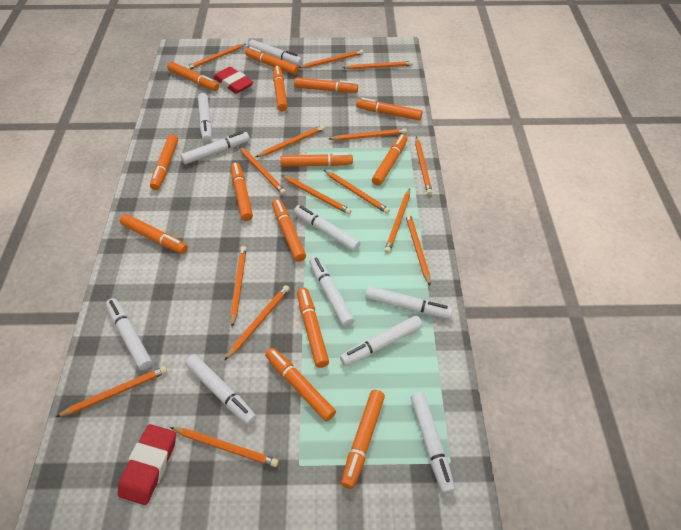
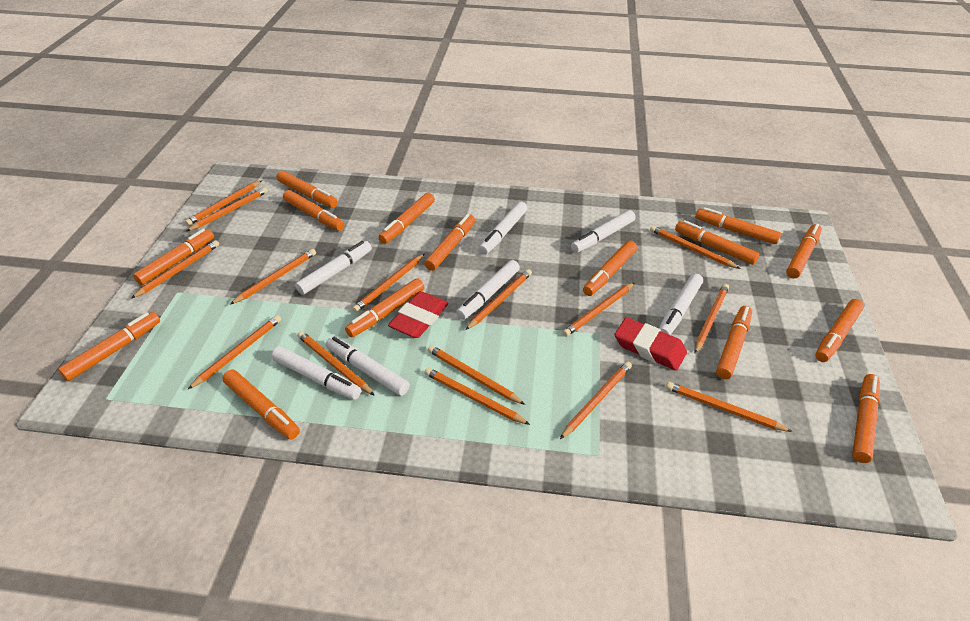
orange marker: [120,214,188,254] [150,134,178,190] [167,62,219,91] [231,162,253,221] [245,47,299,75] [265,348,336,421] [272,199,306,262] [273,66,287,111] [280,153,353,167] [294,77,358,93] [297,288,329,368] [341,390,385,489] [356,98,423,120] [372,134,408,186] = 14 -> [58,312,160,381] [133,229,214,285] [222,369,300,440] [277,171,338,208] [283,190,344,231] [345,278,424,337] [378,193,435,244] [424,214,475,271] [583,240,637,296] [675,220,759,265] [695,207,781,244] [716,306,752,379] [786,224,822,278] [815,299,864,362] [852,374,880,463] = 15
white marker: [106,298,152,370] [181,131,250,164] [185,354,257,425] [198,93,212,142] [249,40,302,65] [294,205,361,252] [309,256,354,327] [340,315,423,366] [365,286,453,319] [411,392,455,494] = 10 -> [271,346,361,400] [295,241,372,295] [326,336,410,396] [456,260,520,320] [479,202,527,255] [571,210,636,253] [659,273,703,335] = 7

